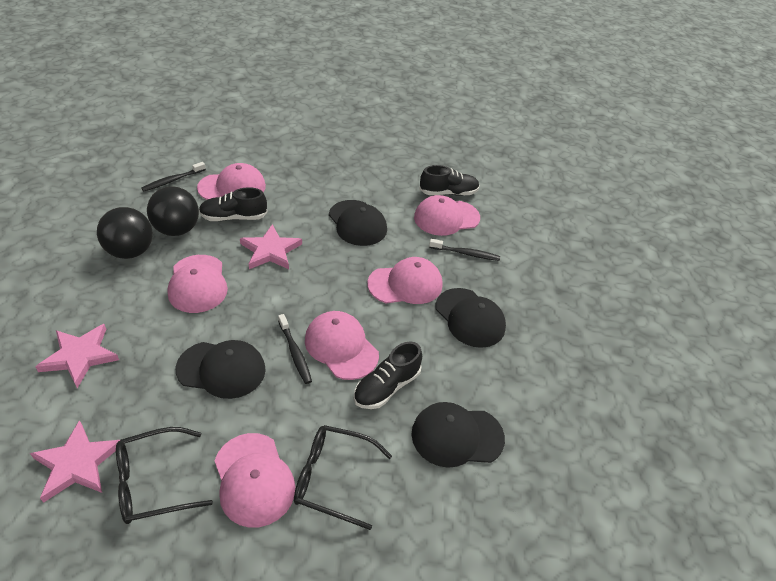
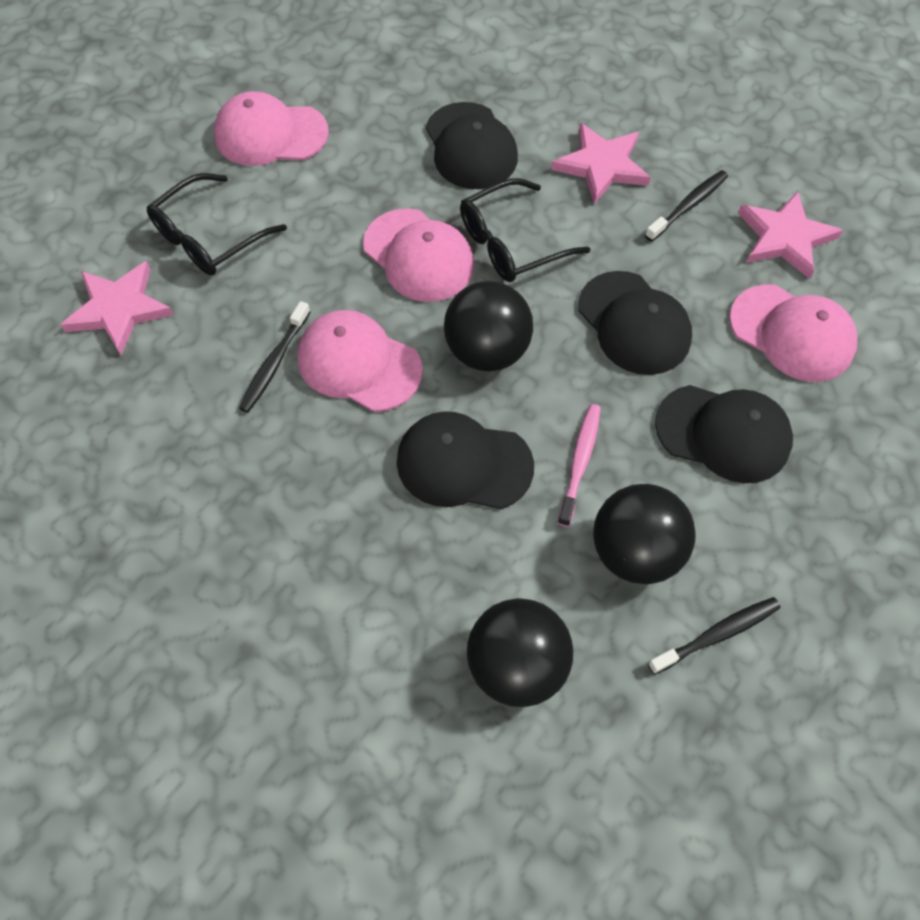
black ball: [97,207,153,259] [147,186,199,236] = 2 -> [444,281,533,371] [467,598,573,707] [593,484,695,584] = 3
black shoe: [199,187,268,221] [354,341,422,409] [419,165,480,196] = 3 -> none = 0
pink cap: [167,255,228,313] [197,163,266,200] [214,433,295,528] [305,311,379,380] [367,257,443,304] [414,195,480,236] = 6 -> [214,91,329,166] [297,310,423,412] [363,209,474,302] [729,284,858,382] = 4
pink toothbrush: none = 0 -> [558,404,601,527] = 1

